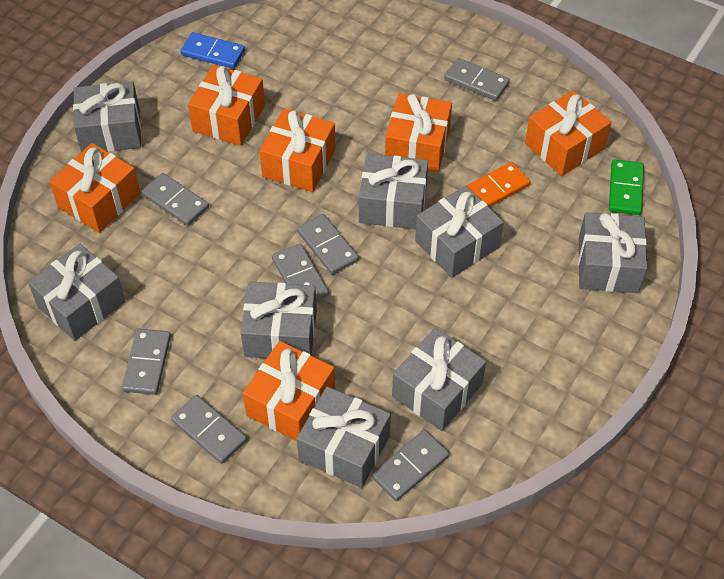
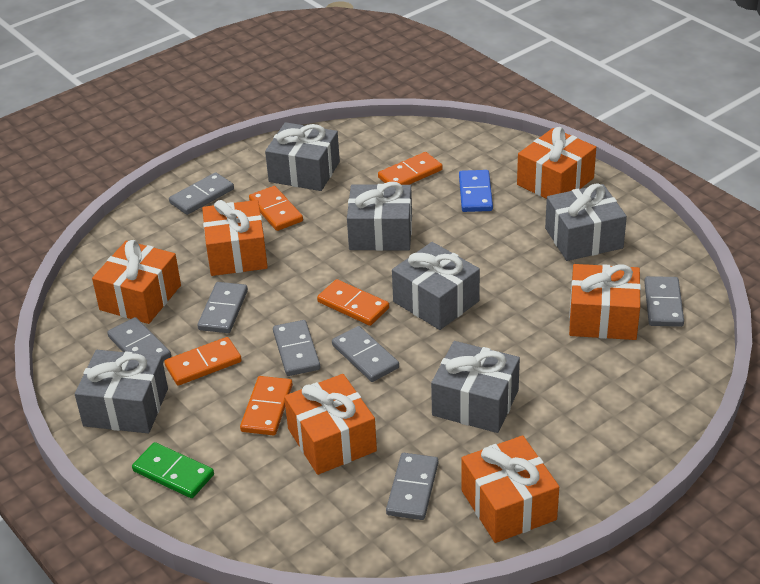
grey gift: [28,244,126,341] [73,81,141,152] [241,282,317,358] [297,387,391,488] [359,154,428,229] [392,328,486,431] [415,186,504,278] [578,212,647,293] = 8 -> [75,350,168,433] [265,122,340,191] [347,182,412,251] [392,242,480,330] [431,341,520,433] [545,183,627,261] = 6
orange domino: [466,162,530,207] = 1 -> [164,337,242,386] [240,376,293,436] [249,186,303,231] [317,279,389,326] [378,152,443,185] = 5

